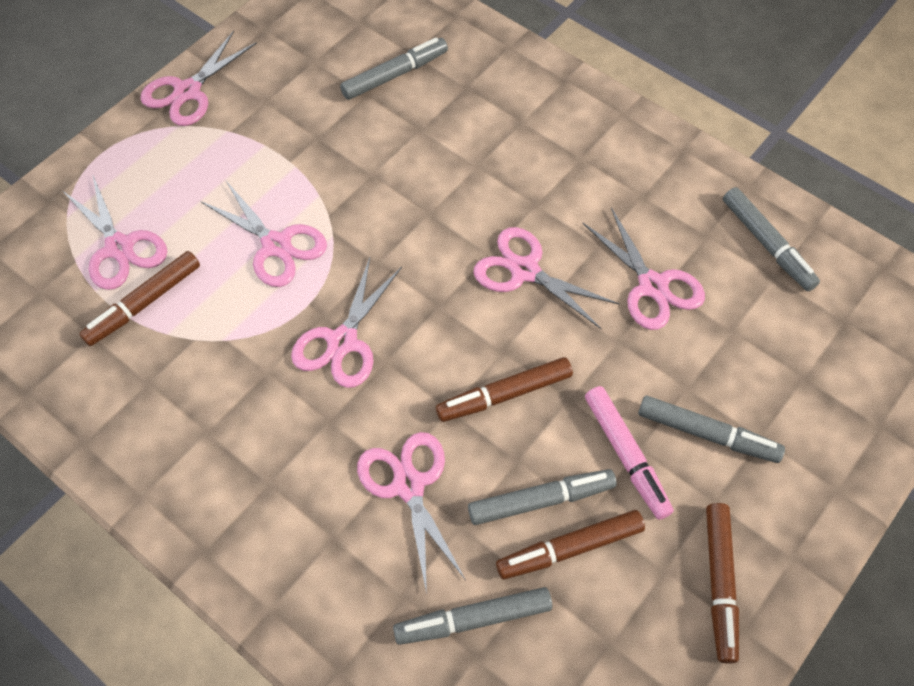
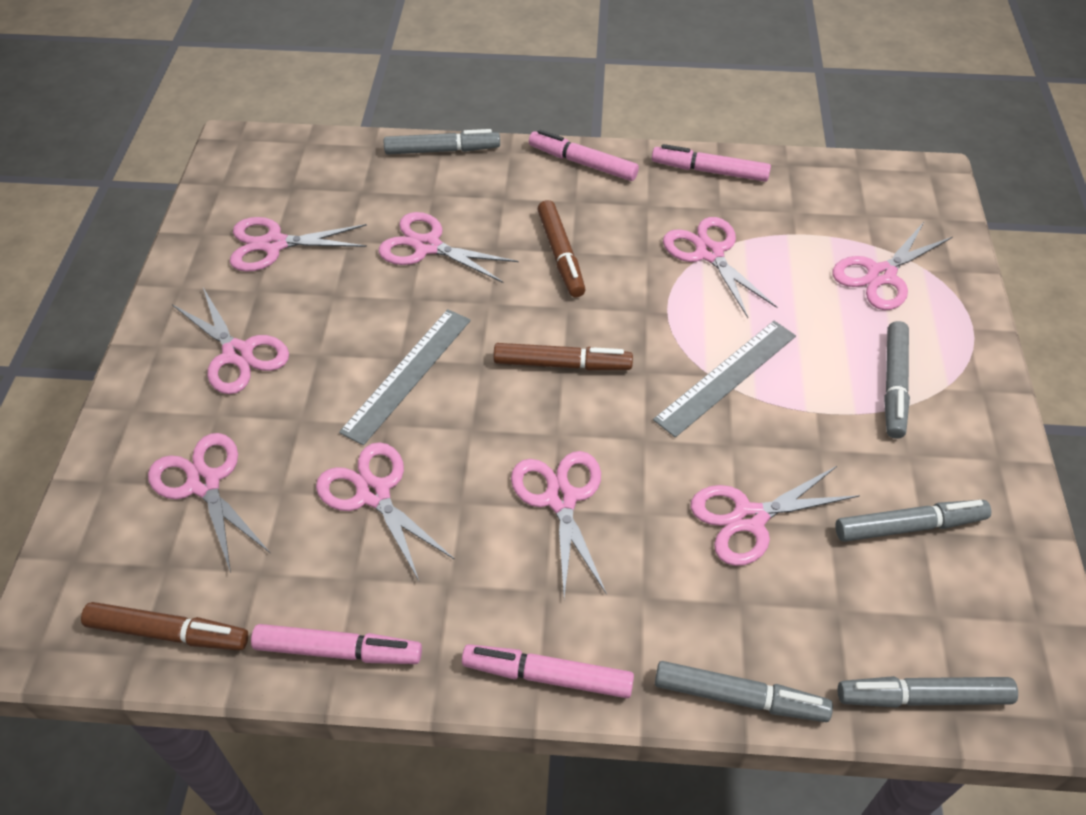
brown marker: [80,251,200,346] [436,357,573,422] [496,510,645,579] [706,503,739,664] = 4 -> [81,602,248,651] [493,343,633,370] [537,200,586,297] = 3
grey ruler: none = 0 -> [339,309,471,445] [653,321,796,438] = 2
pink marker: [585,386,674,520] = 1 -> [251,624,422,664] [462,644,634,698] [529,130,639,181] [652,144,771,182] = 4
pink scissors: [63,176,167,290] [140,31,257,126] [200,181,327,287] [291,257,402,388] [357,432,466,594] [473,227,619,330] [583,207,705,330] = 7 -> [148,433,270,573] [172,288,289,394] [230,217,367,272] [316,442,455,581] [379,212,518,283] [511,451,607,598] [663,217,777,318] [691,465,860,566] [833,222,953,310] = 9

